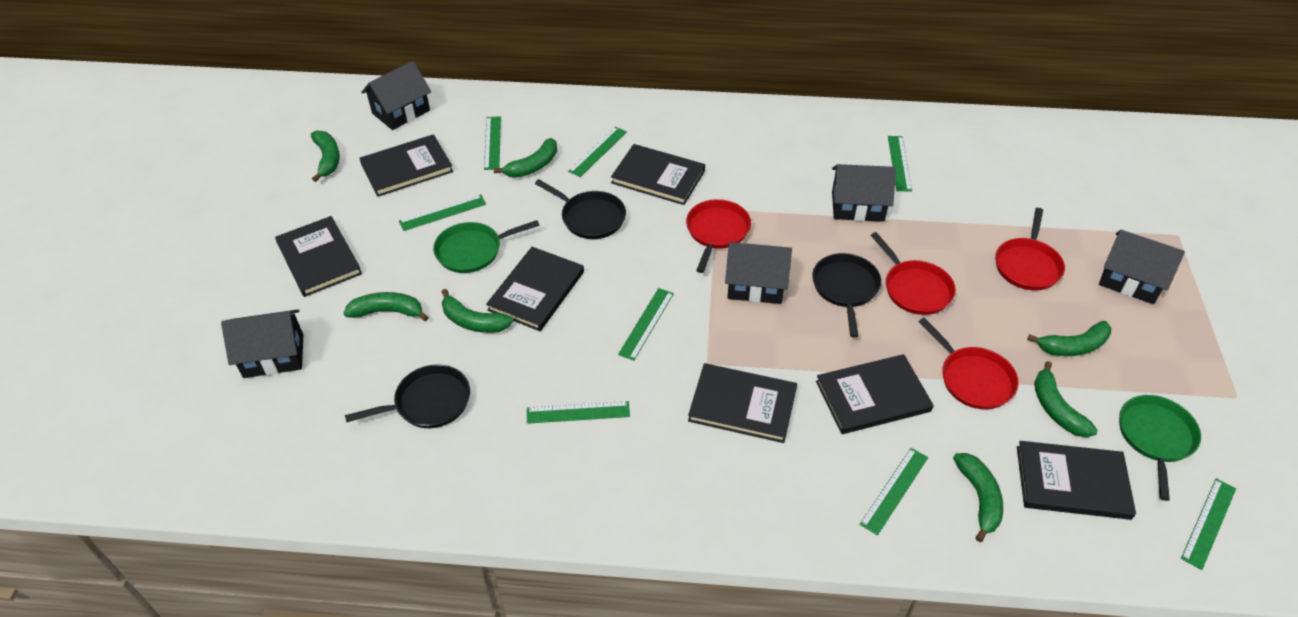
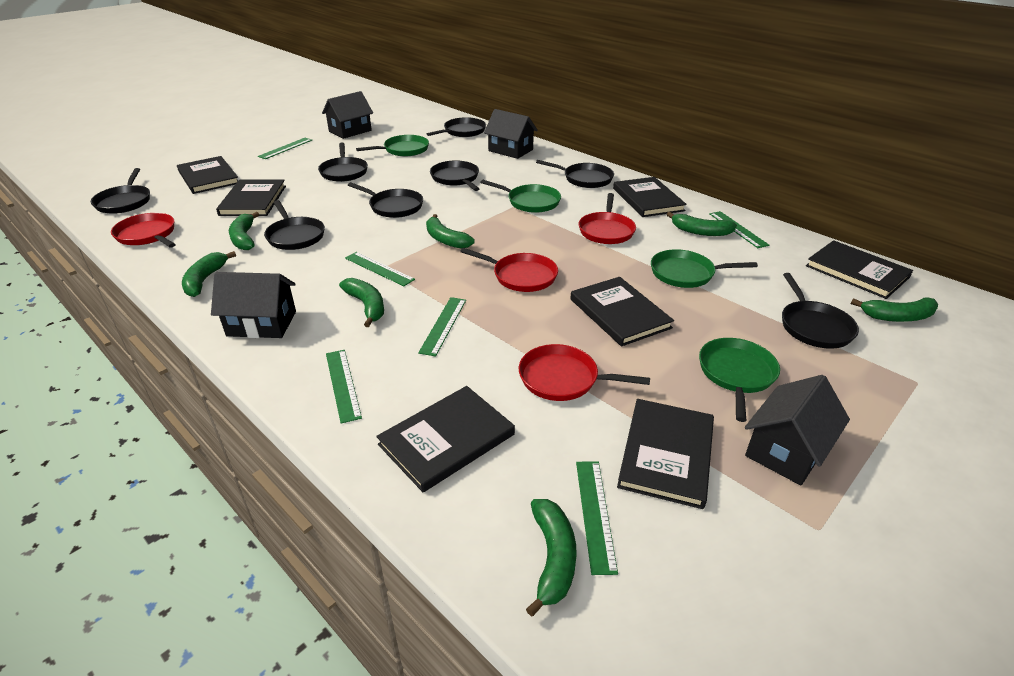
black house: [221,309,303,378] [361,61,431,130] [725,242,792,304] [832,164,896,222] [1099,229,1185,304] = 5 -> [211,272,296,338] [322,91,373,139] [484,109,538,159] [745,375,850,485] = 4
black pan: [345,364,470,428] [535,179,626,239] [812,253,881,337] = 3 -> [91,168,150,214] [264,200,325,250] [318,142,368,182] [348,182,423,218] [426,117,486,137] [430,160,479,191] [536,160,614,188] [782,273,859,349] = 8
green pan: [433,220,539,273] [1119,395,1201,501] = 2 -> [356,135,429,157] [480,180,561,213] [651,249,758,288] [699,338,780,422] = 4
green ruler: [399,194,486,231] [484,116,501,170] [527,401,630,424] [568,127,627,177] [618,288,674,361] [860,448,928,535] [888,136,912,192] [1181,478,1236,570] = 8 -> [258,138,312,159] [326,350,362,424] [345,252,415,286] [418,297,466,357] [576,461,618,575] [709,211,769,248] = 6

